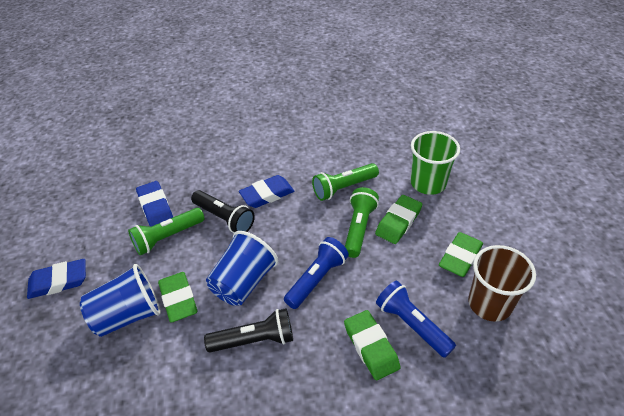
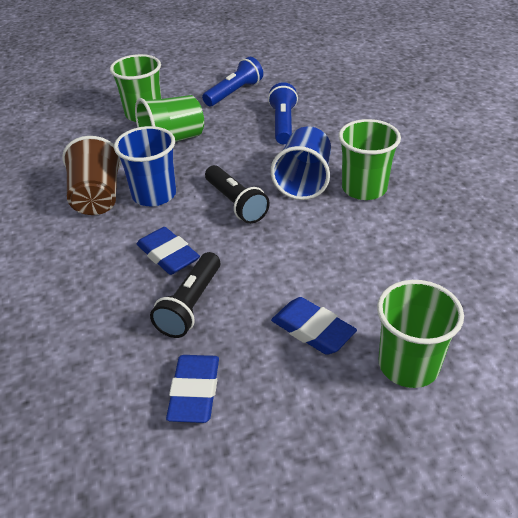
green cup: [411,131,460,195] = 1 -> [110,54,161,122] [135,95,204,142] [338,119,401,200] [377,280,464,388] = 4
green eraser: [158,272,198,323] [344,310,401,380] [375,195,422,244] [439,232,483,277] = 4 -> none = 0
green flashlight: [128,208,205,255] [312,163,379,201] [345,187,379,258] = 3 -> none = 0

